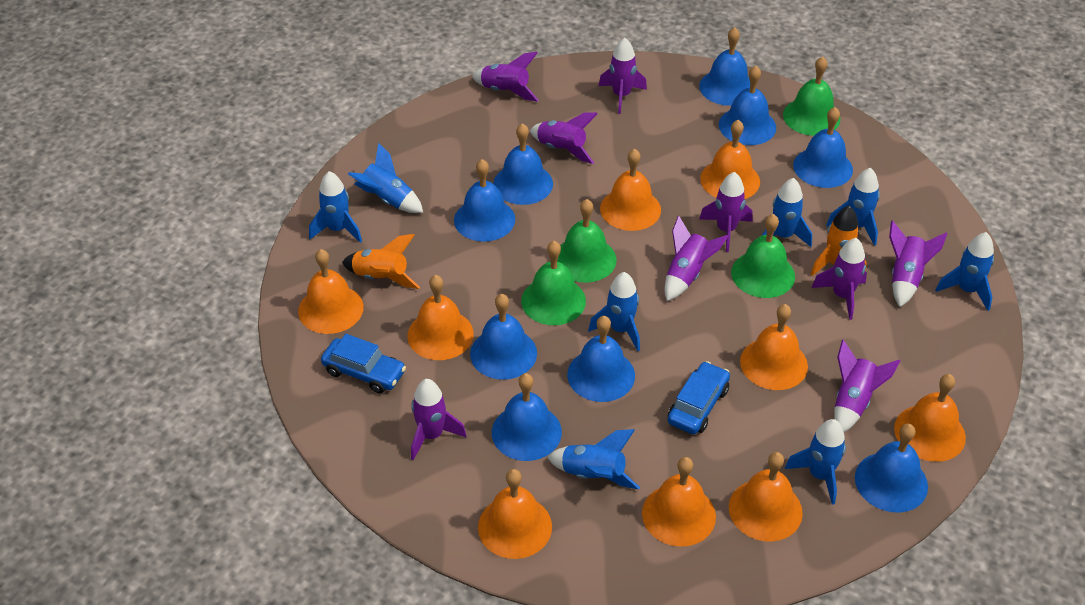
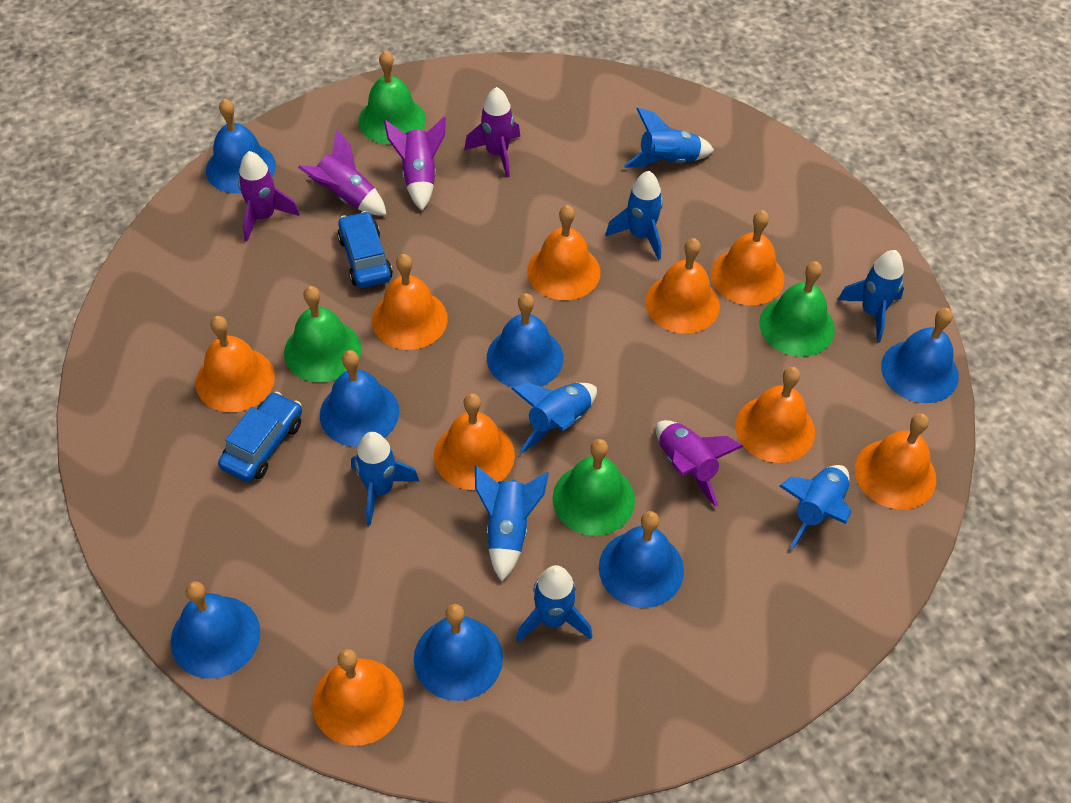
blue bell: [454,159,515,242] [470,294,537,380] [492,373,562,461] [493,123,553,205] [567,316,635,402] [699,27,750,106] [719,66,776,145] [793,107,853,188] [855,424,928,513] = 9 -> [171,581,261,679] [206,99,276,194] [320,350,399,447] [414,604,503,701] [487,293,563,388] [599,511,684,608] [881,308,959,403] = 7
orange rocket: [342,234,420,289] [811,206,867,276] = 2 -> none = 0
purple rocket: [411,379,466,460] [472,52,539,102] [530,112,598,164] [599,38,647,114] [665,216,728,301] [699,172,753,252] [811,238,867,320] [834,340,900,432] [889,220,947,307] = 9 -> [238,151,299,241] [298,130,387,215] [384,116,446,211] [464,87,520,177] [656,420,743,507] = 5

